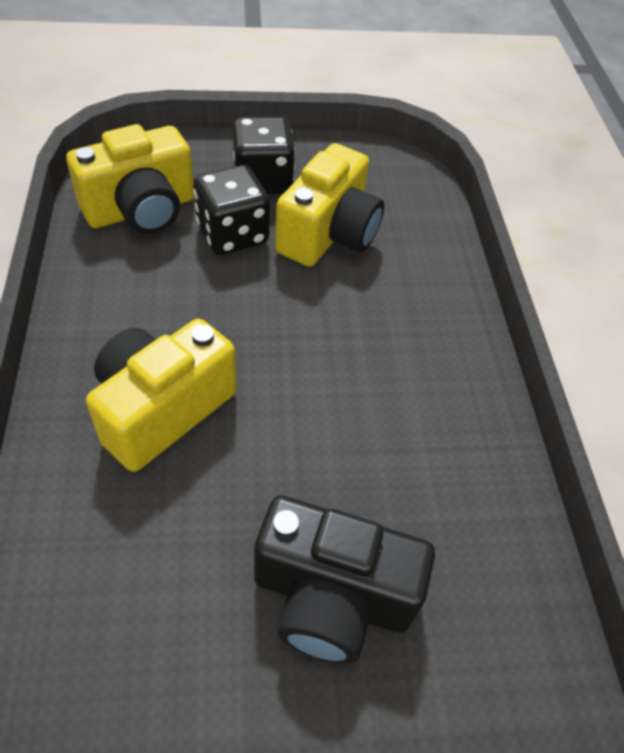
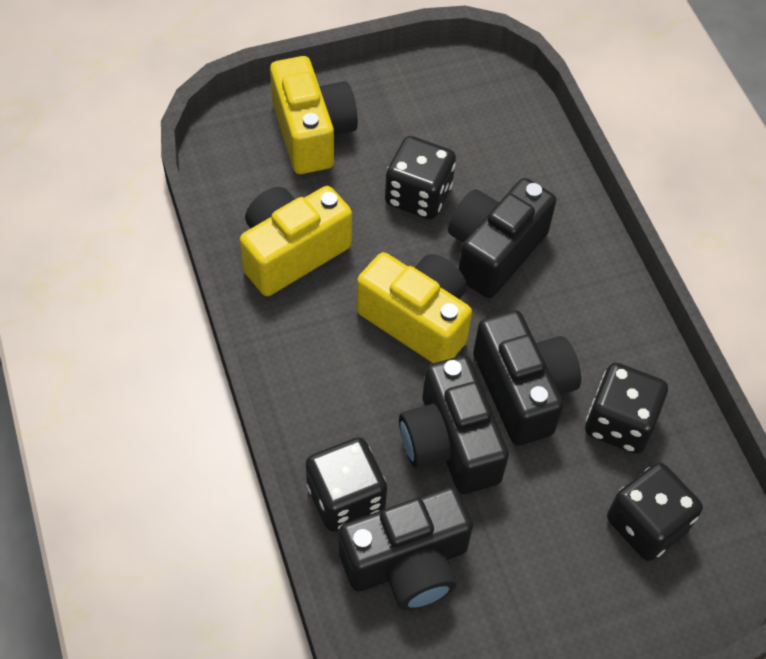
black camera: [254,495,435,664] = 1 -> [339,487,473,610] [399,356,509,494] [448,178,556,298] [473,310,581,446] = 4
black dice: [193,165,270,255] [233,117,295,194] = 2 -> [306,437,387,532] [385,136,456,220] [585,363,668,454] [607,463,703,561] = 4

